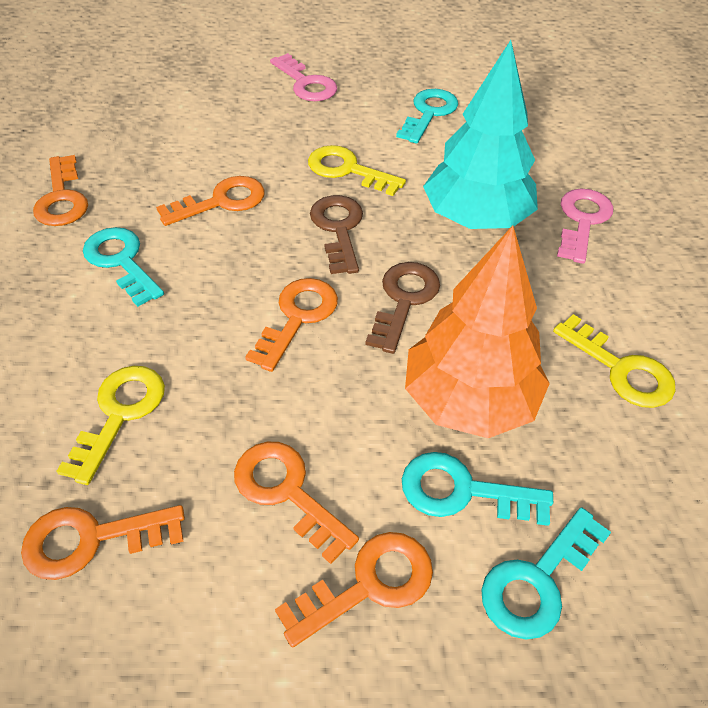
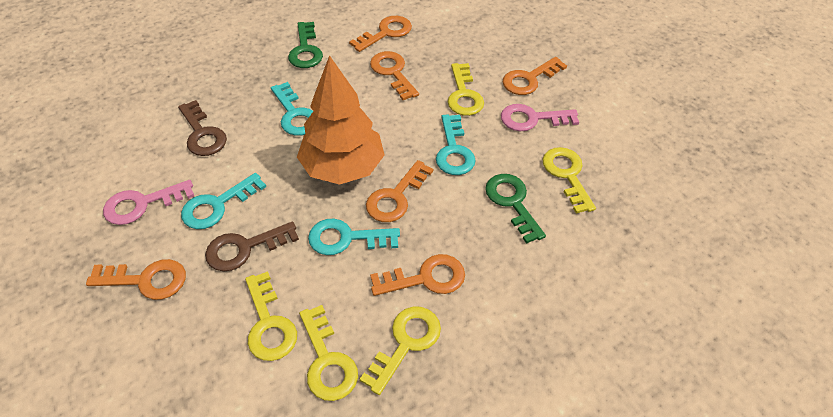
green key: none = 0 -> [288,22,323,68] [485,174,546,244] = 2
turquoise tree: [423,40,538,229] = 1 -> none = 0
yellow key: [56,366,165,485] [308,145,406,196] [553,314,676,408] = 3 -> [245,271,297,361] [299,305,358,401] [360,307,441,395] [448,63,484,116] [542,147,596,213] = 5

